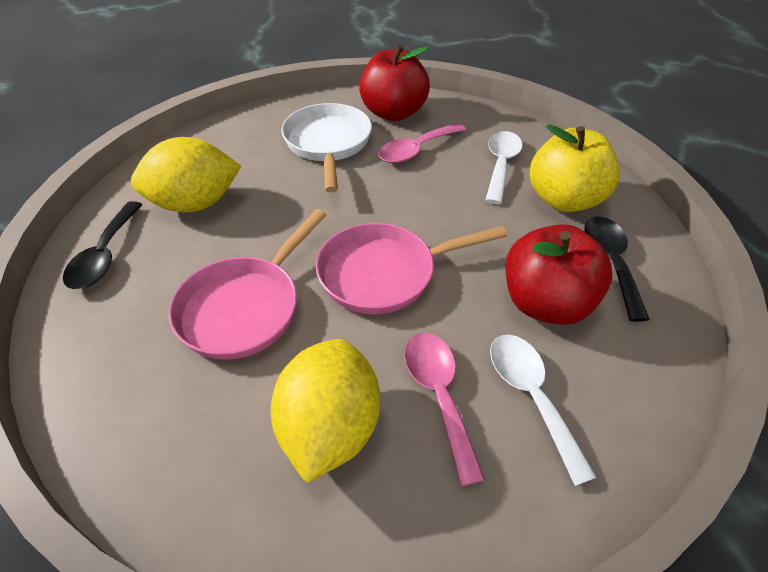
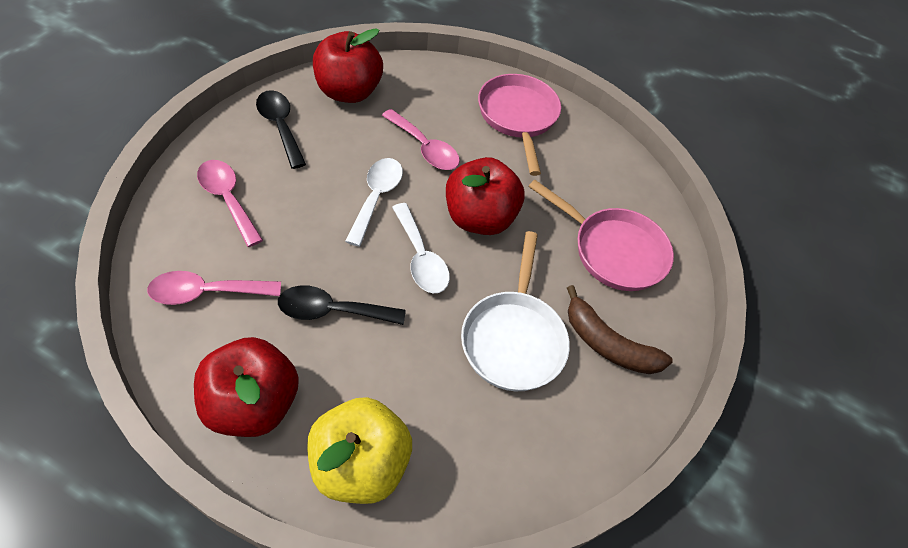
brown banana: none = 0 -> [567,285,673,374] = 1
pink spoon: [378,123,466,163] [404,333,485,486] = 2 -> [147,271,281,305] [197,160,263,247] [382,109,460,170] = 3
red apple: [359,44,430,121] [505,224,612,325] = 2 -> [194,337,299,437] [313,28,383,103] [446,157,524,235] = 3
yellow lemon: [131,137,241,212] [271,339,380,483] = 2 -> none = 0

